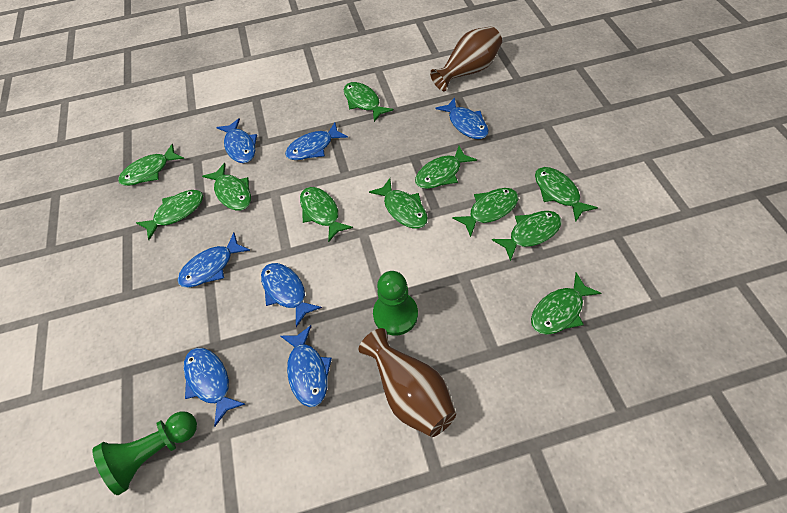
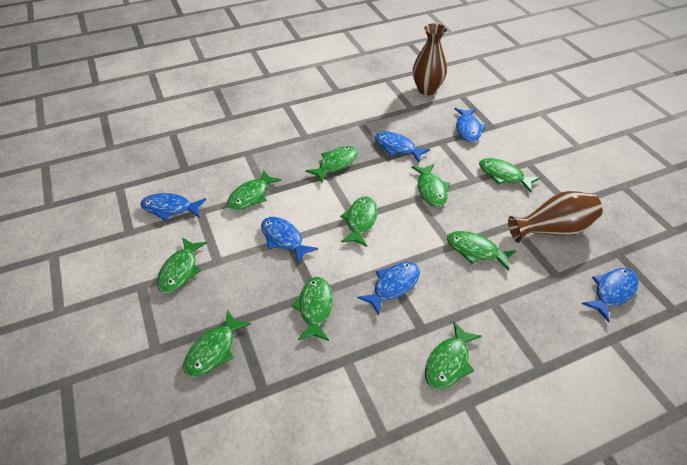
blue fish: [177,233,250,287] [184,348,245,426] [216,118,257,163] [261,263,322,327] [280,325,332,407] [285,122,348,160] [435,97,489,139] = 7 -> [141,193,206,221] [261,217,318,264] [357,262,420,316] [375,132,430,162] [455,108,486,142] [581,268,639,322] = 6
green fish: [118,144,184,186] [136,190,203,240] [202,163,251,211] [300,187,353,242] [344,82,393,122] [369,178,428,229] [415,146,477,189] [452,188,518,237] [492,211,561,261] [531,272,601,335] [535,167,598,222] = 11 -> [157,237,207,293] [183,310,251,377] [227,170,281,210] [291,277,333,341] [305,146,357,182] [340,197,378,247] [411,164,450,207] [425,321,482,390] [447,231,517,271] [479,158,540,192] = 10
green pawn: [93,411,197,495] [373,271,418,336] = 2 -> none = 0

